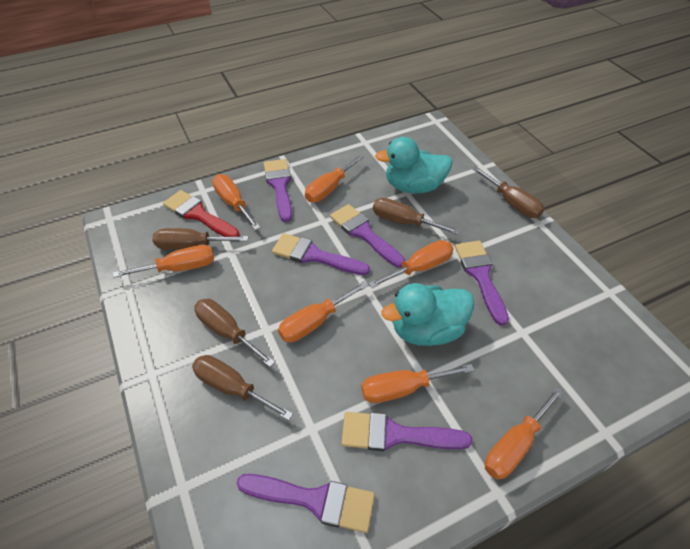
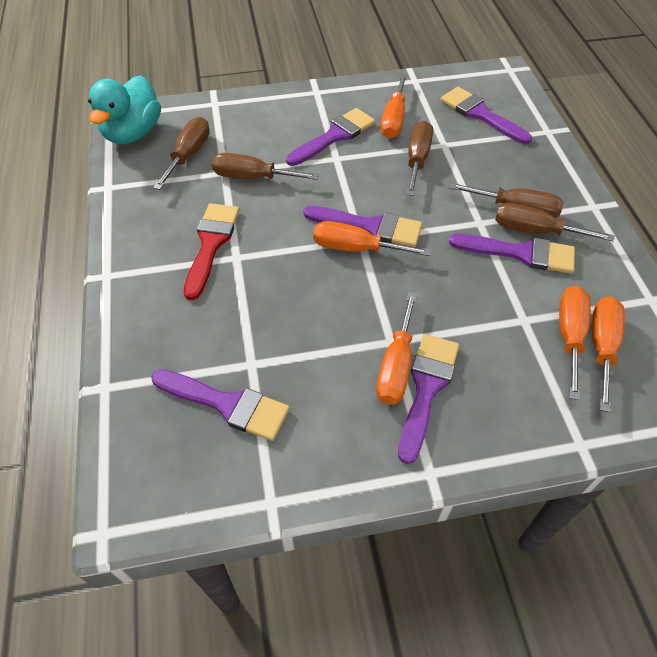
orange screwdriver: [113,245,214,278] [212,174,261,230] [278,281,368,342] [305,154,365,202] [361,364,475,403] [368,240,454,288] [485,386,564,479] = 7 -> [313,221,431,256] [376,292,417,405] [381,74,407,138] [559,286,591,400] [592,297,625,412] = 5
turquoise duck: [375,137,452,194] [381,283,474,346] = 2 -> [88,75,161,144] = 1

